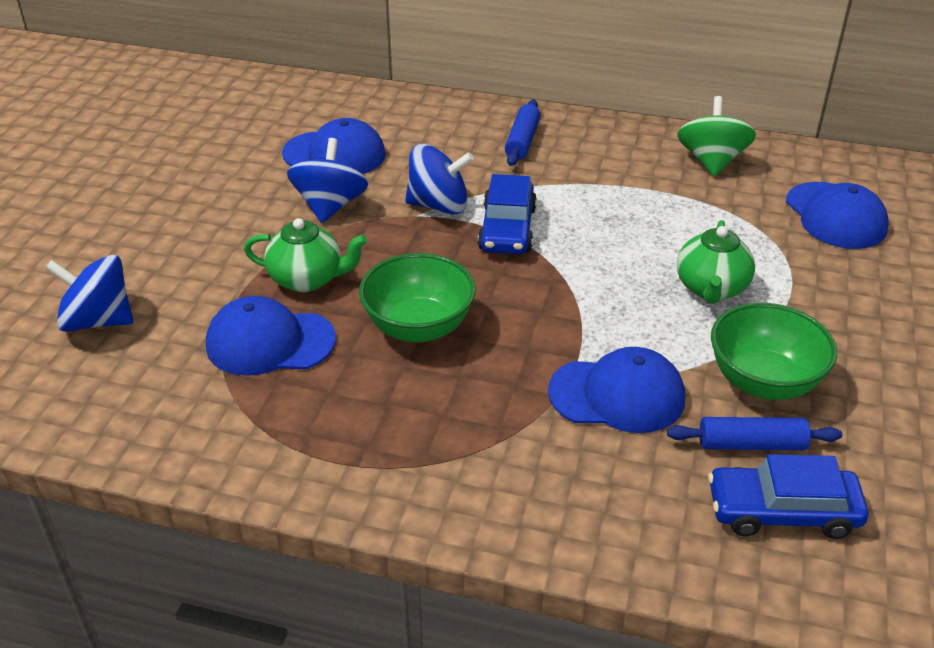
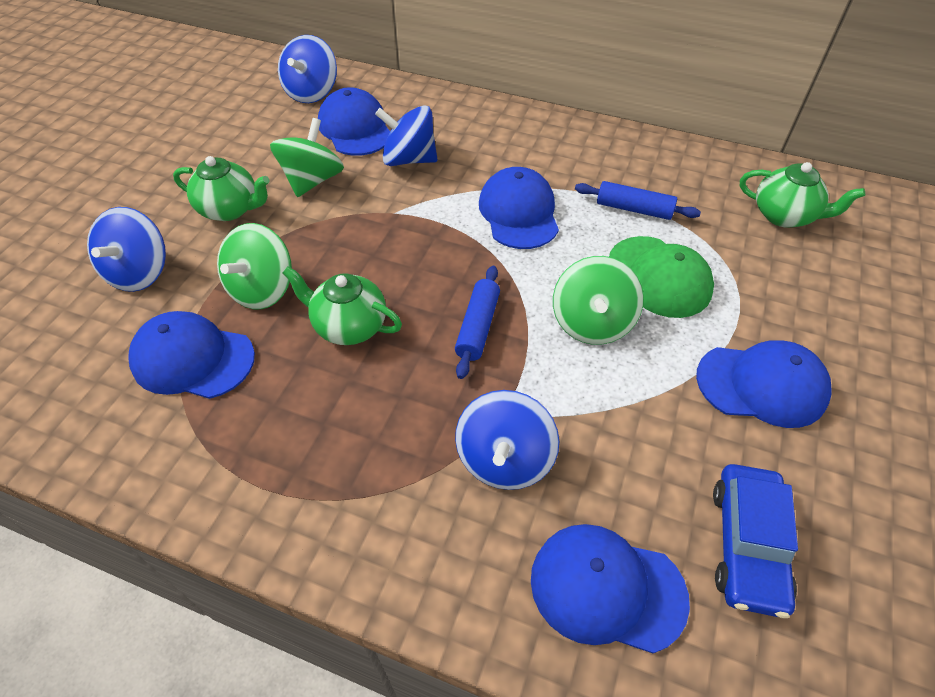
blue cap: [206,296,336,376] [282,118,386,174] [548,347,685,433] [786,182,889,249] = 4 -> [128,311,255,399] [318,87,390,156] [479,167,559,249] [531,524,690,653] [696,340,832,428] = 5
blue car: [478,174,537,254] [708,454,869,539] = 2 -> [713,464,798,618] = 1
blue spinning top: [45,255,133,332] [287,138,368,223] [405,144,474,214] = 3 -> [87,207,166,292] [278,35,337,103] [375,105,437,166] [455,390,559,490] = 4
green bowl: [359,253,476,342] [711,303,837,400] = 2 -> none = 0
green cap: none = 0 -> [609,236,714,318] = 1
green spinning top: [677,96,756,176] = 1 -> [217,223,292,309] [270,118,344,197] [553,256,644,345] = 3
green teapot: [244,218,367,292] [677,220,755,304] = 2 -> [173,156,270,221] [283,266,402,345] [740,162,865,228] = 3

